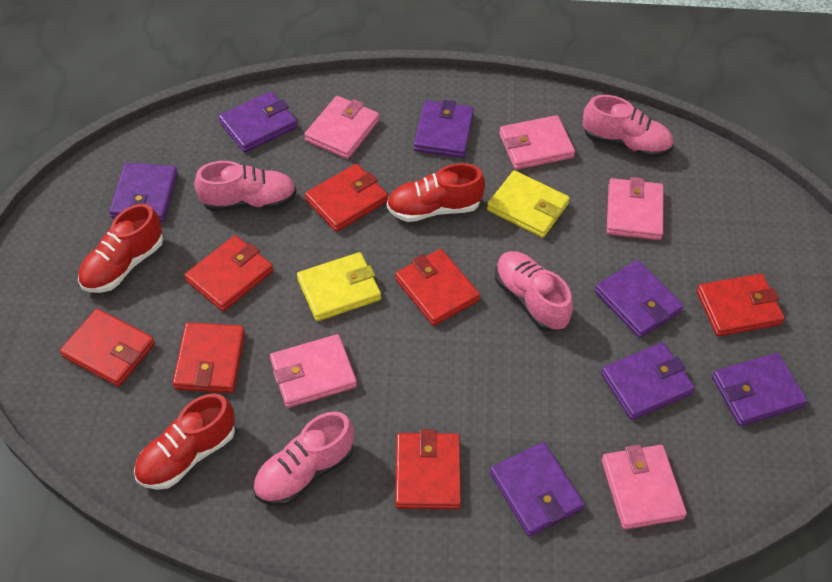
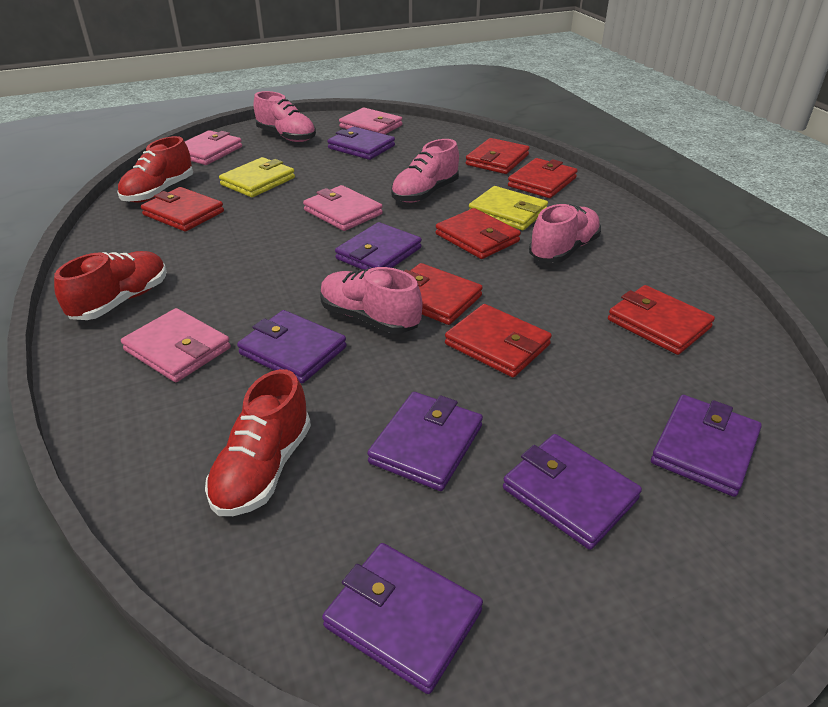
pink wallet: [270,334,357,408] [304,96,379,159] [499,115,575,170] [602,445,687,530] [607,177,663,240] = 5 -> [121,308,231,382] [185,130,242,165] [303,185,383,231] [339,108,402,134] = 4

